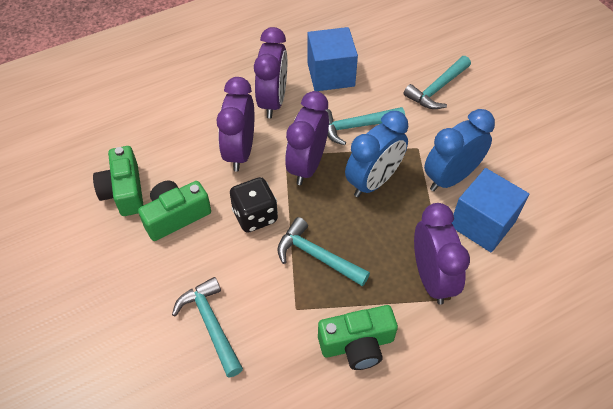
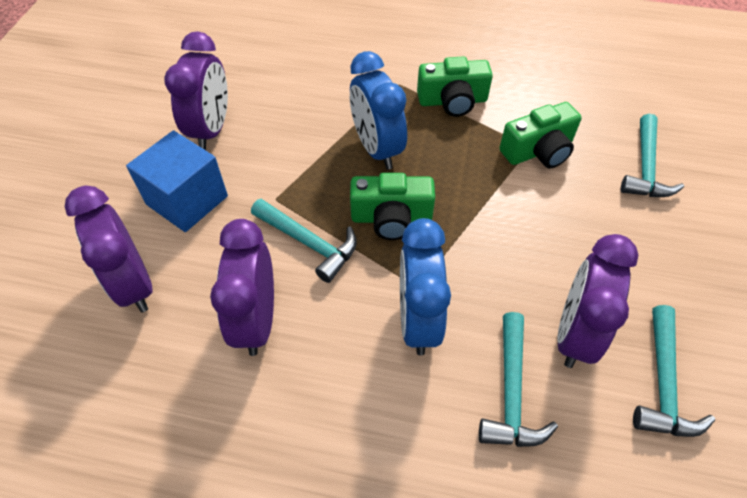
black dice: [230,177,278,233] = 1 -> none = 0
blue cube: [307,27,358,91] [452,168,529,253] = 2 -> [126,130,228,232] = 1

